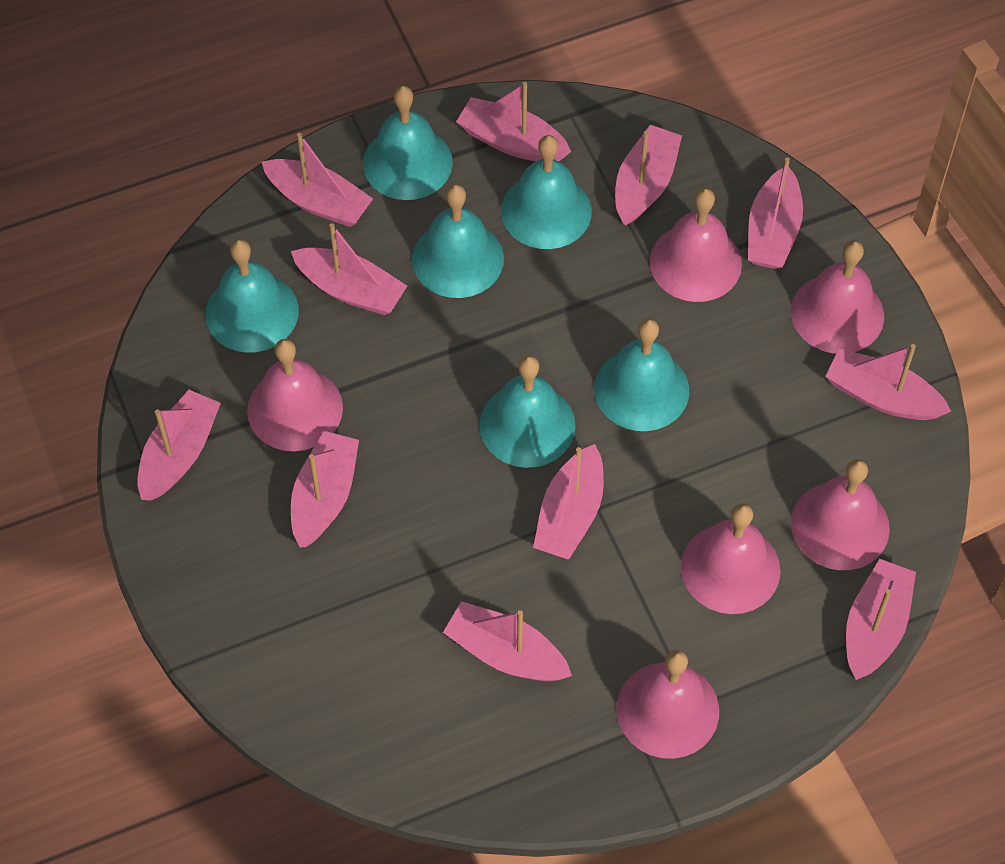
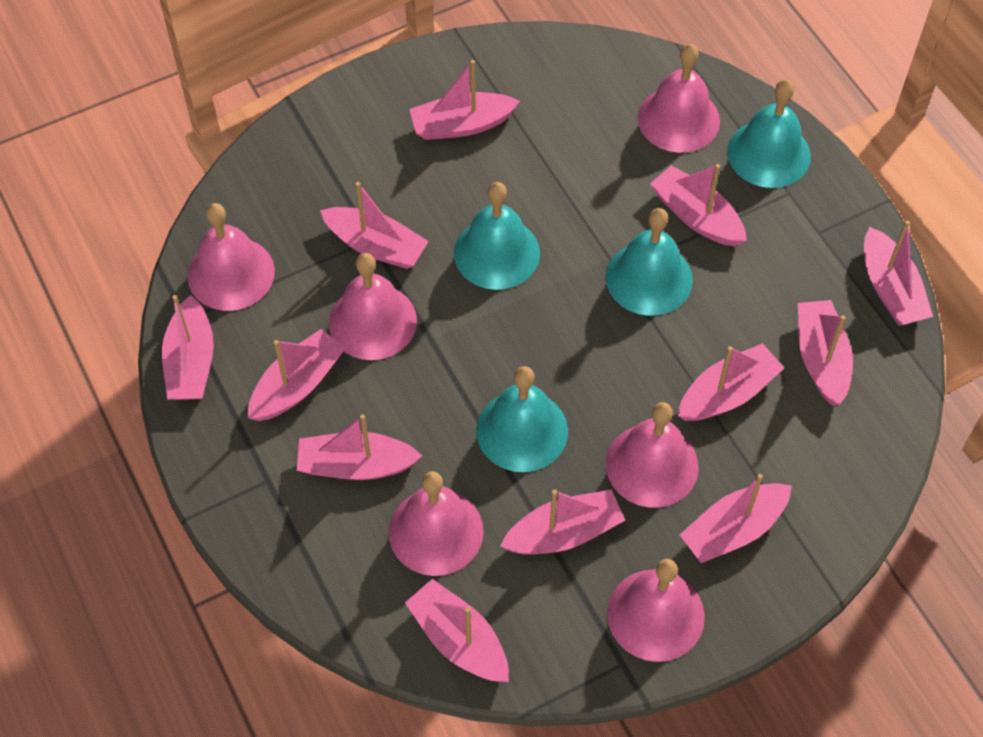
pink boat: [137,390,221,501] [262,133,373,227] [291,223,407,315] [291,431,359,547] [443,601,572,681] [456,82,571,161] [533,444,604,560] [615,125,682,225] [748,157,803,269] [825,344,952,420] [846,559,916,680] = 11 -> [162,295,214,400] [248,329,346,421] [297,414,422,480] [320,182,429,269] [405,579,509,682] [409,60,520,140] [500,489,625,555] [650,164,747,247] [678,343,784,421] [680,474,792,563] [798,300,853,406] [864,221,933,326] = 12
turquoise bell: [205,239,299,353] [363,86,453,200] [412,184,504,298] [479,355,576,468] [501,135,592,249] [594,319,689,431] = 6 -> [454,182,540,290] [476,366,568,472] [606,208,693,316] [727,79,811,188] = 4

